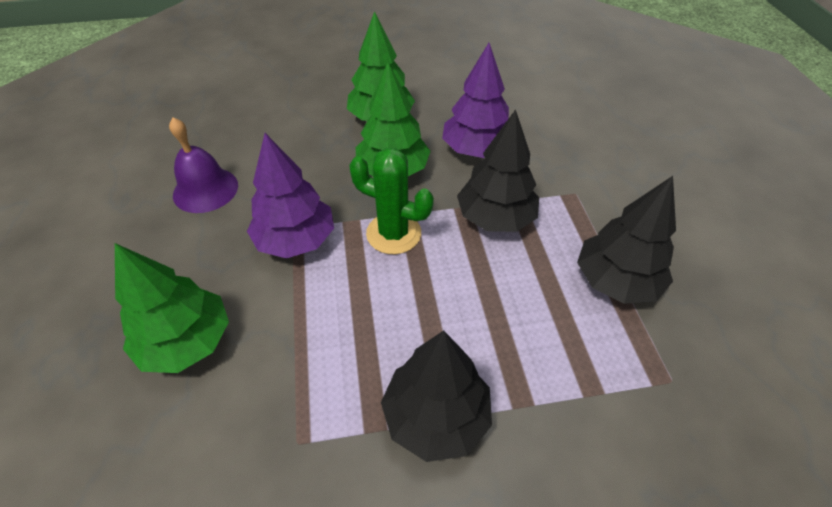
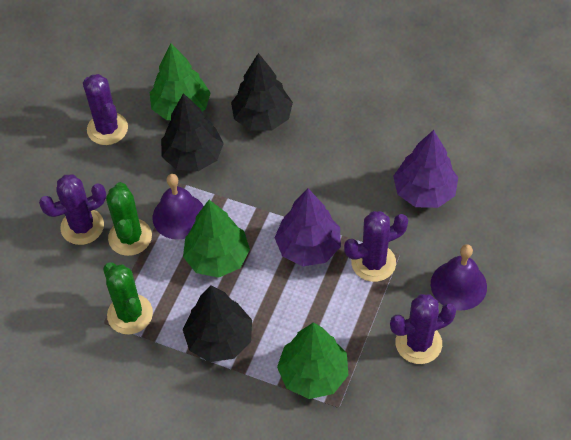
green cactus: [349,148,434,254] = 1 -> [103,262,153,335] [106,182,152,256] = 2
purple bell: [169,117,238,213] = 1 -> [153,174,204,240] [431,244,487,310] = 2
purple cactus: none = 0 -> [39,174,106,245] [83,74,128,145] [344,211,408,282] [390,294,457,364] = 4

